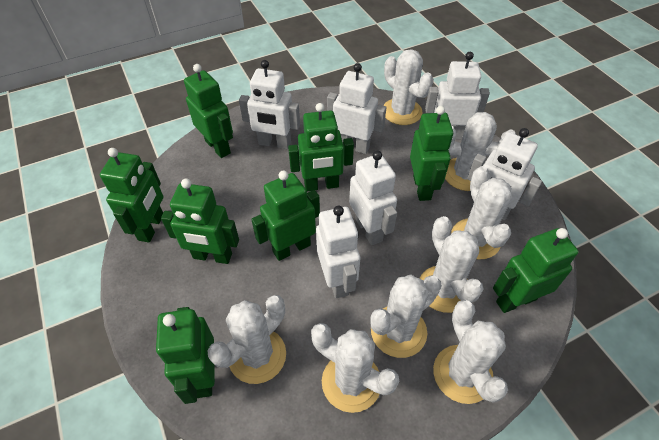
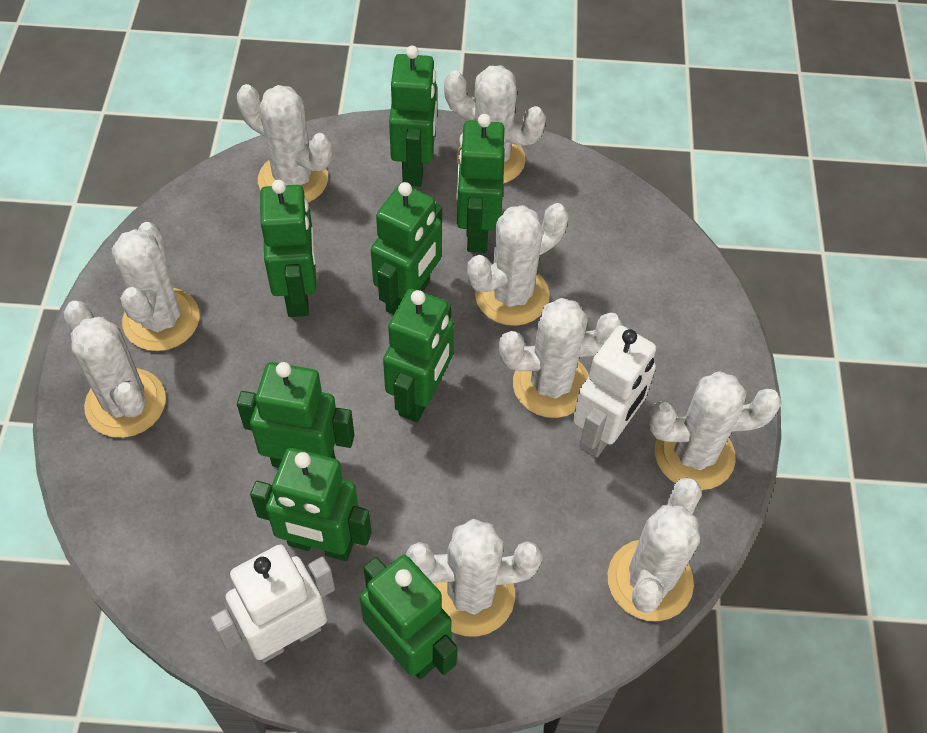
white cactus: [208,295,286,384] [311,323,399,413] [370,274,442,358] [383,49,434,125] [420,216,484,313] [433,300,508,404] [445,112,516,191] [451,166,512,259] = 8 -> [64,301,166,438] [112,222,200,351] [237,84,332,203] [406,519,543,637] [444,66,546,184] [467,203,568,326] [499,298,623,418] [608,478,702,621] [648,371,782,490] = 9
white robot: [239,60,300,149] [316,206,360,298] [327,63,386,154] [349,151,397,245] [425,52,490,139] [467,128,542,220] = 6 -> [210,544,335,663] [573,325,656,457] = 2

